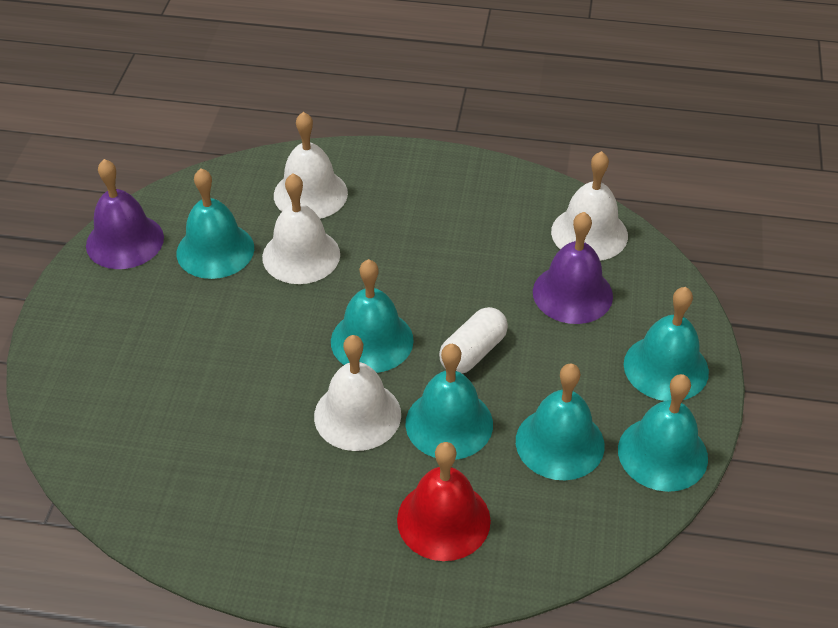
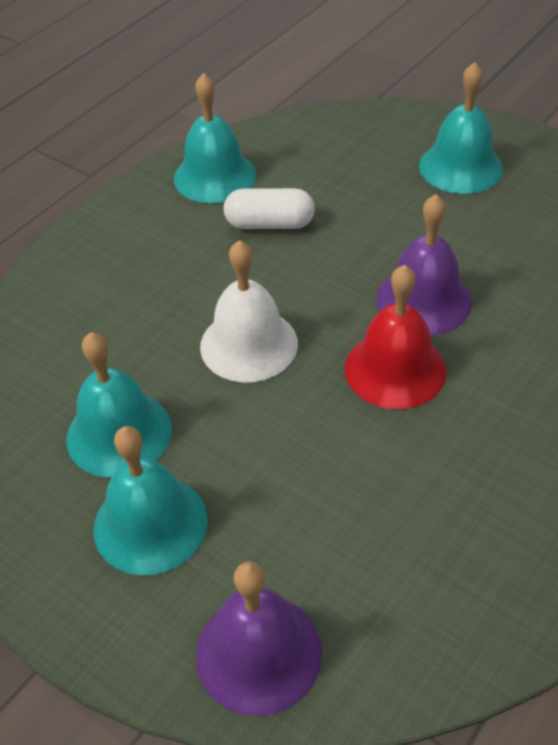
turquoise bell: [177,168,254,279] [331,259,414,373] [405,344,493,460] [516,363,605,480] [618,374,708,492] [624,287,709,401] = 6 -> [66,332,172,478] [93,426,207,576] [174,73,256,203] [419,62,503,194] = 4
white bell: [262,174,340,284] [274,112,348,219] [314,335,401,451] [551,151,628,261] = 4 -> [200,240,298,382] = 1

